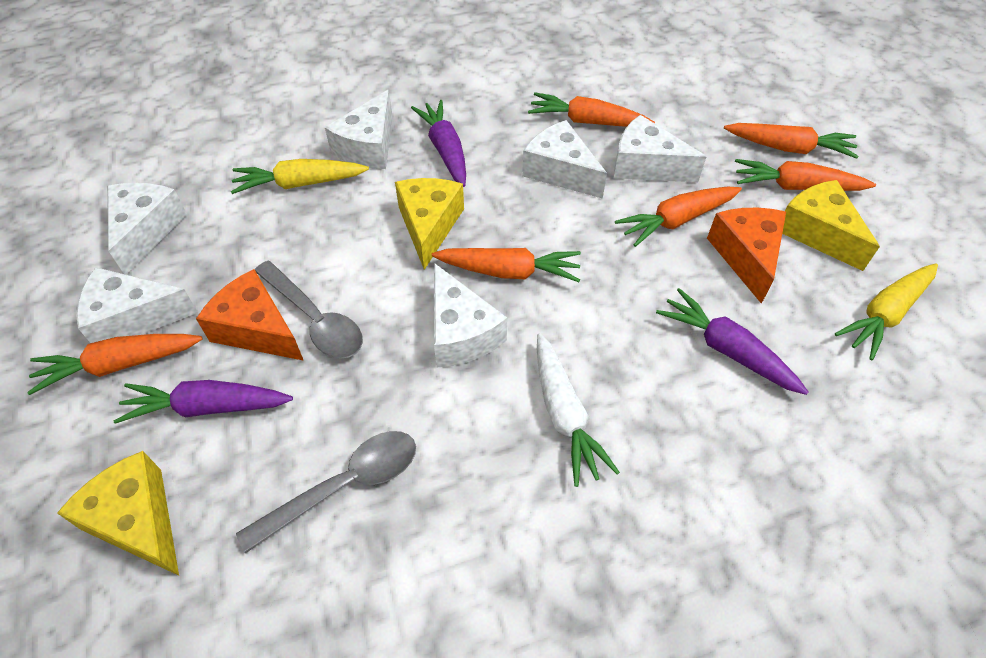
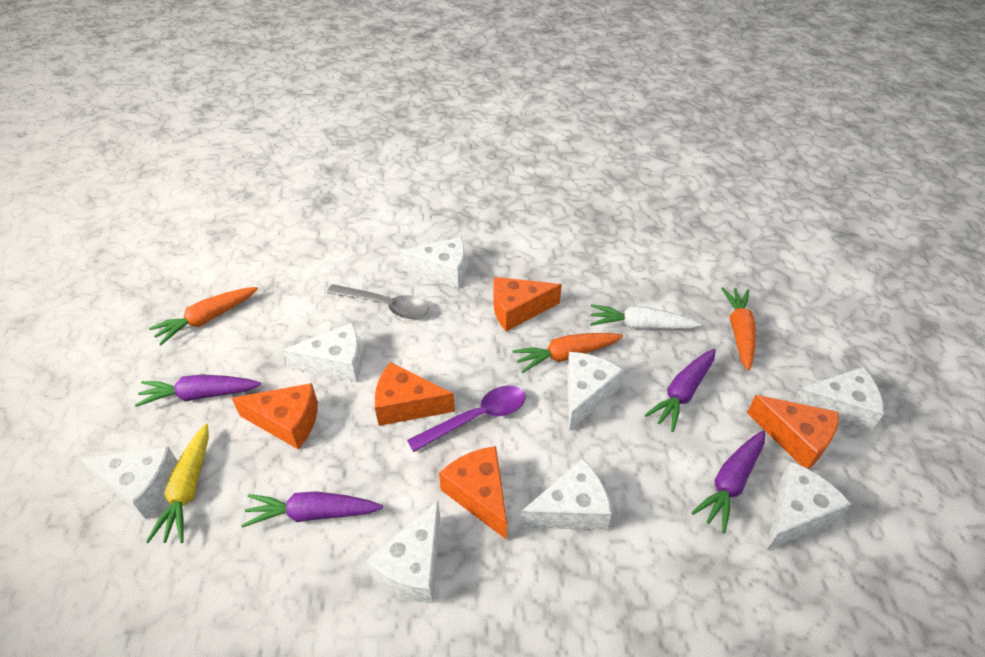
grey spoon: [236,431,416,553] [255,261,363,358] = 2 -> [327,284,429,319] = 1
orange carrot: [27,334,203,395] [432,248,581,282] [528,92,655,127] [615,187,742,247] [724,123,859,159] [735,159,876,191] = 6 -> [149,287,258,345] [512,333,623,373] [721,287,756,371] = 3
orange cheese: [196,269,304,361] [707,208,786,304] = 2 -> [232,383,318,450] [374,362,455,426] [439,446,507,539] [493,277,562,331] [747,395,839,469] = 5
purple carrot: [114,380,293,424] [411,100,466,187] [656,288,809,395] = 3 -> [135,374,261,407] [241,491,383,528] [645,349,716,432] [691,430,765,533] = 4
purple spoon: none = 0 -> [407,385,526,452] = 1
white cheese: [77,267,198,343] [107,183,187,275] [325,90,392,169] [434,263,507,367] [522,120,607,199] [614,115,706,182] = 6 -> [80,447,178,519] [283,323,362,383] [366,501,440,603] [399,237,465,288] [520,459,612,530] [567,352,624,431] [766,462,851,551] [793,367,884,432] = 8
yellow carrot: [231,159,369,194] [835,263,938,360] = 2 -> [146,424,209,543] = 1
yellow cheese: [57,451,179,576] [395,178,464,270] [782,180,880,271] = 3 -> none = 0

